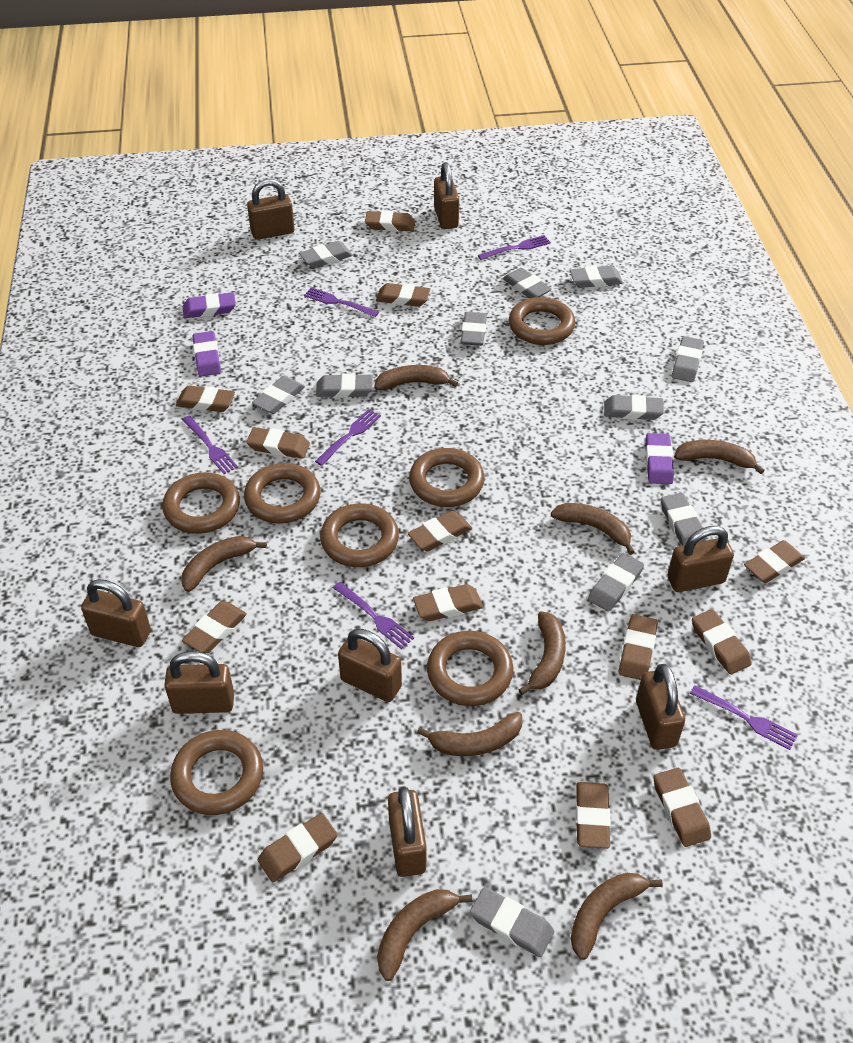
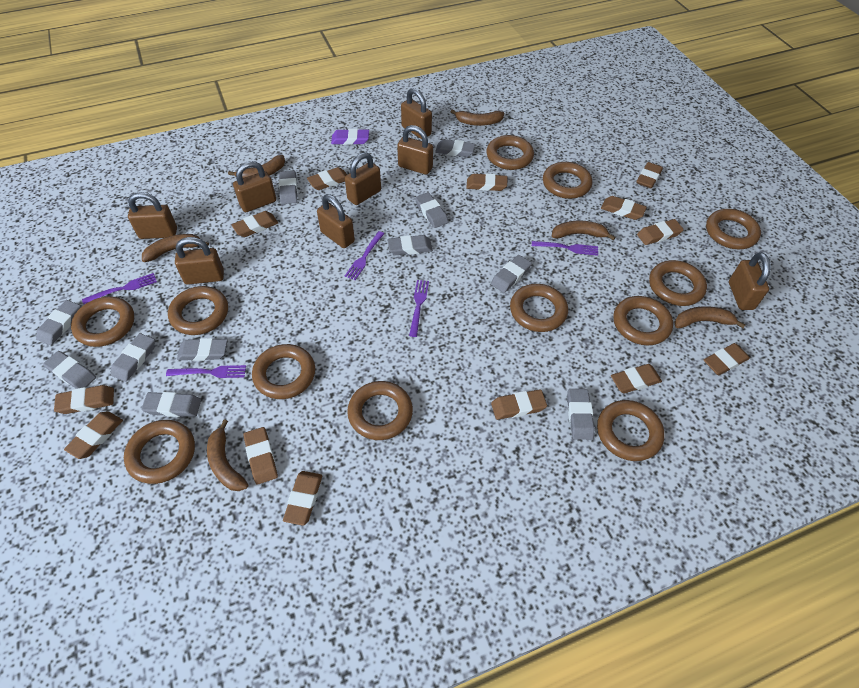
brown banana: [181,536,267,592] [374,365,458,390] [377,889,472,981] [417,712,522,756] [519,611,566,695] [551,503,634,555] [571,873,663,960] [674,440,765,474] = 8 -> [142,234,209,262] [207,420,248,491] [228,155,285,178] [451,109,504,126] [552,221,615,240] [675,306,745,328] = 6
brown ring: [162,472,240,534] [170,730,263,815] [244,463,320,524] [320,503,399,567] [409,448,485,507] [427,631,513,706] [509,297,575,345] = 7 -> [71,296,134,347] [124,420,195,484] [168,286,228,335] [252,344,315,399] [347,381,413,440] [486,135,534,170] [510,284,568,332] [543,162,592,199] [597,400,665,461] [613,296,673,345] [649,260,707,306] [706,209,761,249] = 12
purple eraser: [183,292,236,318] [192,331,221,376] [645,433,674,484] = 3 -> [331,129,369,145] = 1
purple fork: [182,415,238,474] [304,287,379,317] [315,409,381,466] [333,582,414,649] [478,235,551,260] [690,685,798,750] = 6 -> [82,273,157,304] [166,365,246,378] [345,231,384,280] [409,280,429,337] [532,241,598,256] = 5

